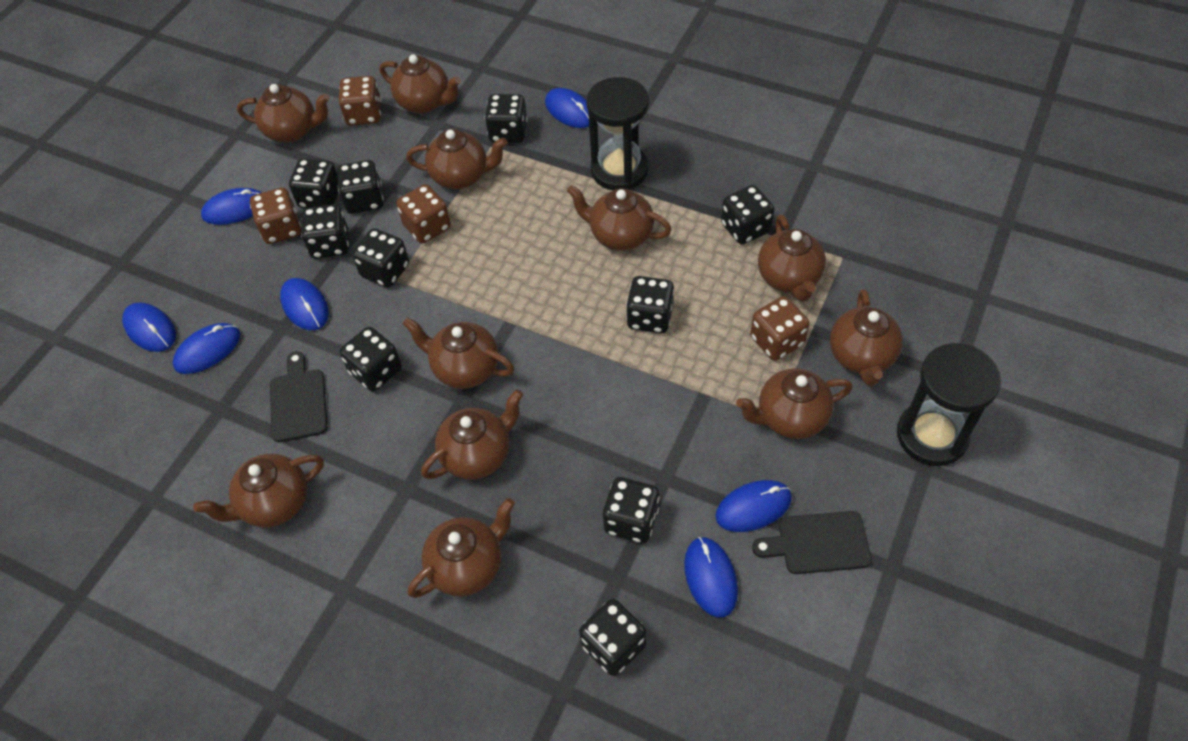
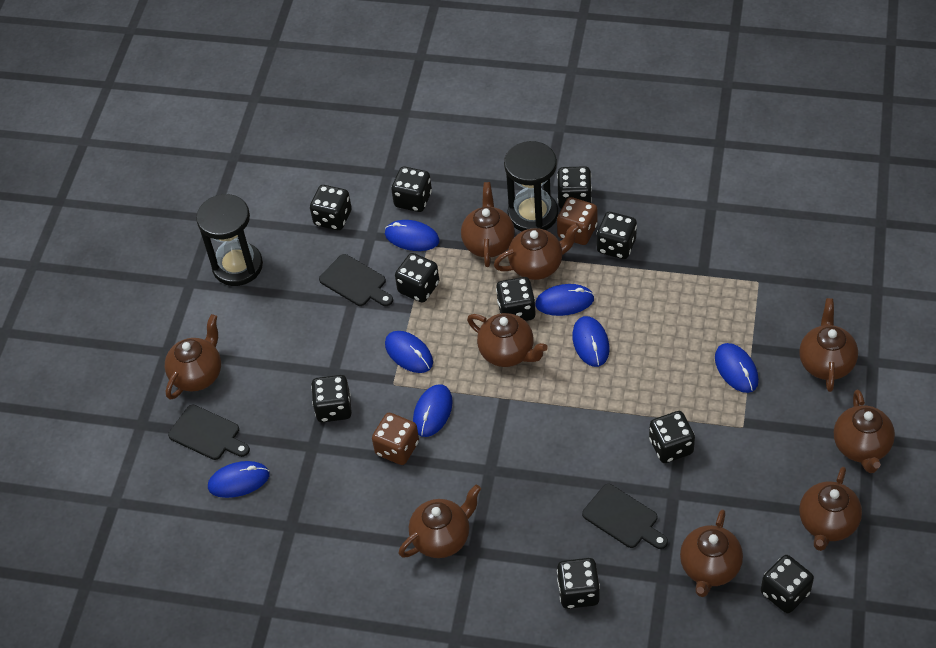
black cutting board: [270,351,328,442] [752,511,872,574] = 2 -> [168,405,250,460] [319,254,393,306] [582,484,668,549] = 3
brown dice: [250,187,301,244] [339,76,382,126] [397,184,451,244] [750,296,809,361] = 4 -> [372,413,419,465] [557,197,597,245] = 2
brown teapot: [193,454,324,528] [237,84,330,143] [380,54,461,114] [403,317,514,389] [406,129,507,189] [408,498,515,598] [421,390,523,480] [567,185,672,250] [736,368,853,439] [758,215,826,302] [830,289,903,386] = 11 -> [165,314,221,400] [399,485,481,558] [461,182,515,267] [467,313,548,367] [494,223,580,280] [680,509,743,597] [799,298,858,392] [799,467,862,551] [834,390,895,473] = 9

